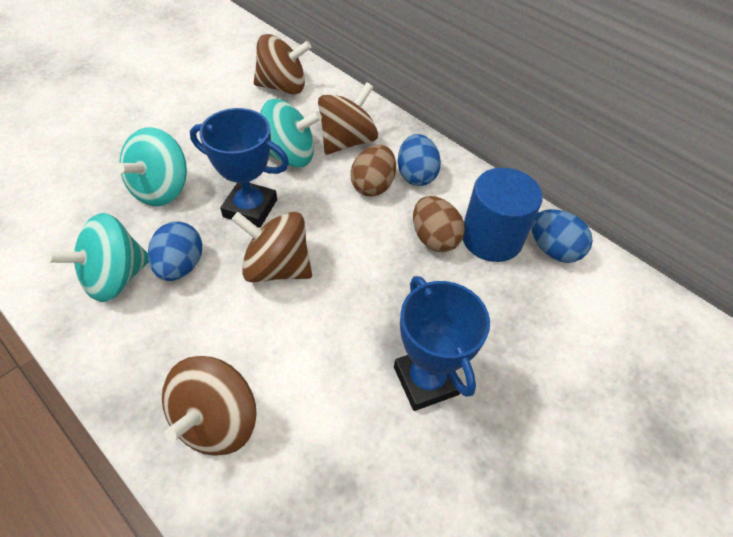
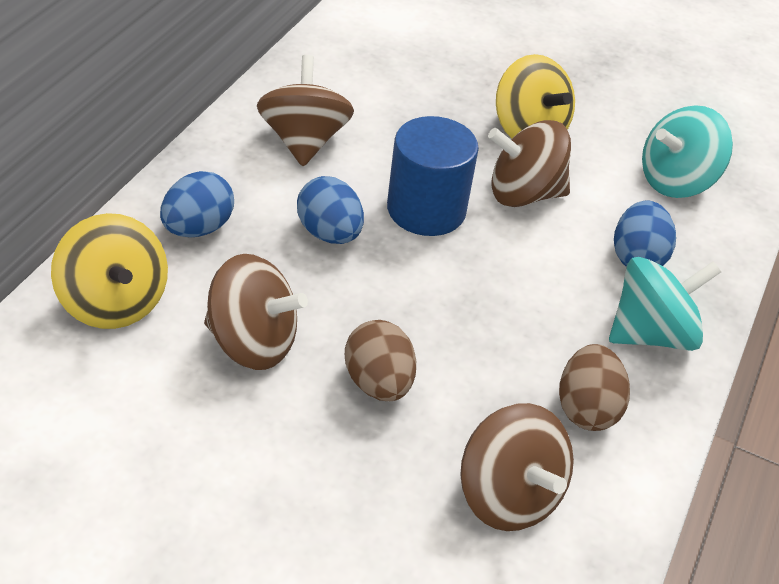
blue trophy: [190,108,289,228] [394,276,490,411] = 2 -> none = 0
turquoise spinning top: [47,213,149,302] [116,127,187,206] [260,99,322,167] = 3 -> [609,257,721,351] [642,105,733,198] = 2
yellow spinning top: none = 0 -> [51,213,168,329] [496,54,575,139] = 2

